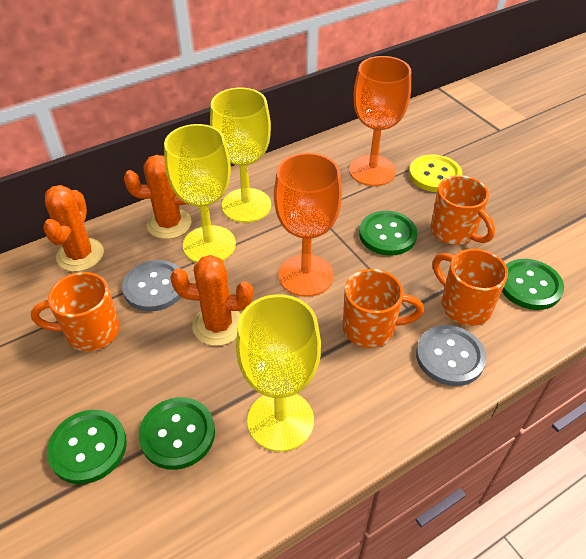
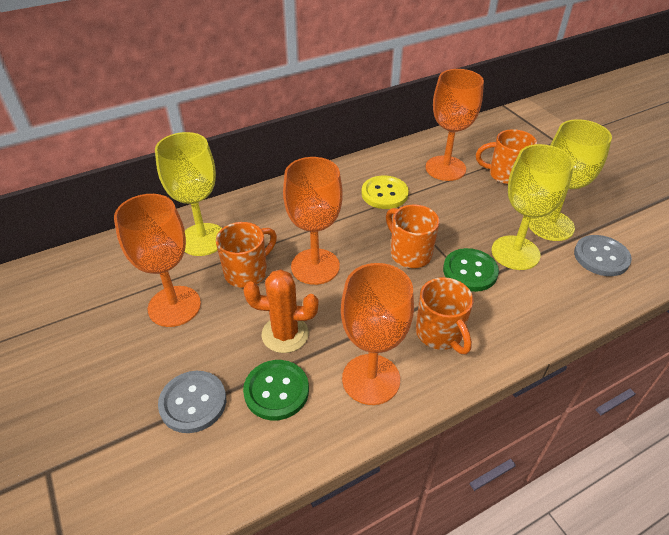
green button: [47,410,127,484] [139,397,215,470] [359,211,417,256] [502,259,564,310] = 4 -> [243,360,309,420] [443,248,499,292] = 2
orange cactus: [43,185,104,272] [124,155,191,239] [170,255,253,346] = 3 -> [243,270,318,353] = 1
orange goblet: [274,153,342,297] [349,56,411,186] = 2 -> [114,194,201,327] [283,157,342,285] [341,263,414,405] [425,69,484,181] = 4

